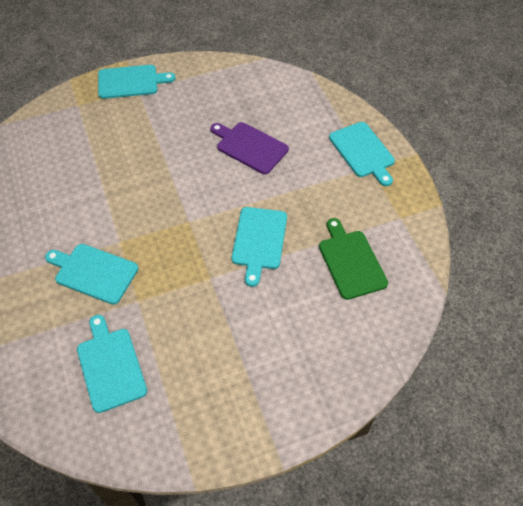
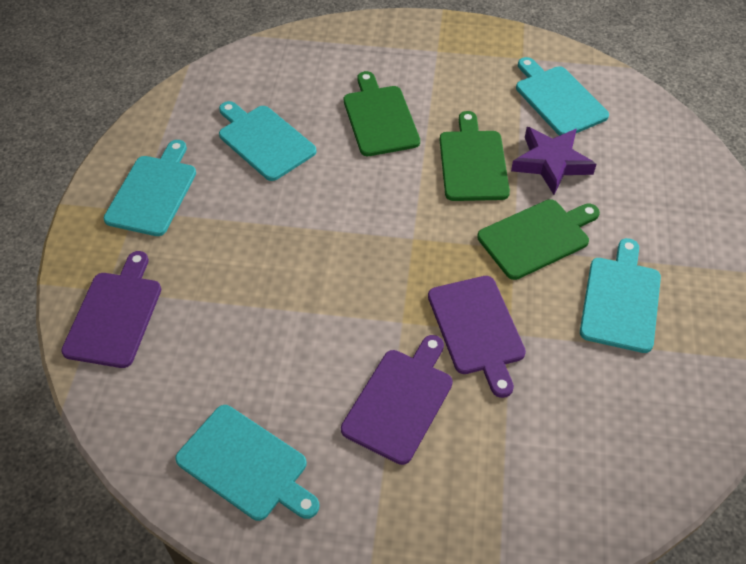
green cutting board: [319,218,388,300] = 1 -> [344,71,420,156] [440,111,510,201] [477,199,600,280] = 3
purple cutting board: [210,122,289,174] = 1 -> [61,251,161,368] [341,335,453,465] [428,276,526,398] = 3
purple star: none = 0 -> [511,127,596,195] = 1

